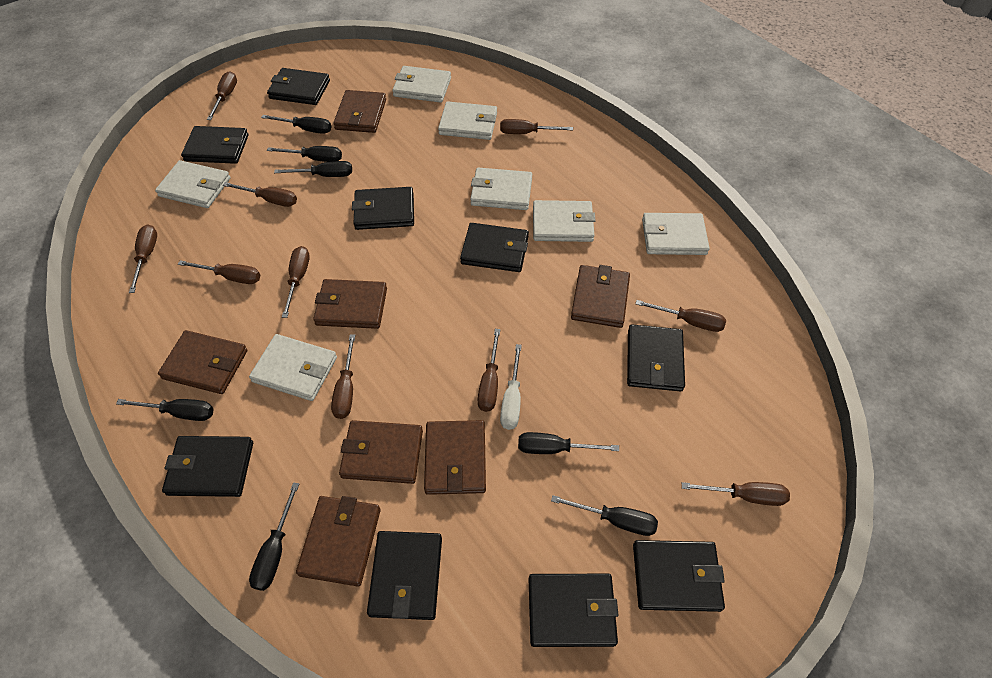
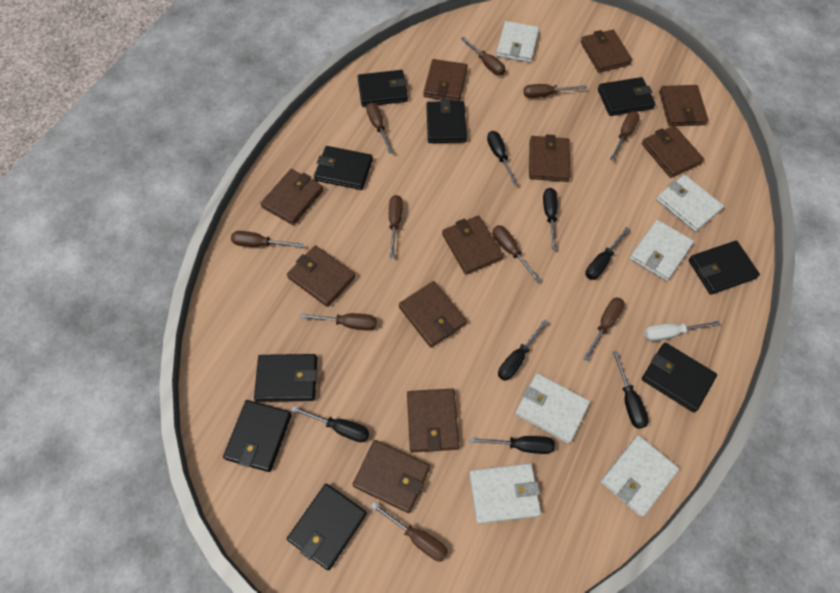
brown wallet: [158,330,247,394] [296,496,381,587] [313,279,387,329] [333,90,386,133] [339,420,423,484] [424,420,486,495] [571,265,630,328] = 7 -> [260,169,324,225] [287,245,356,307] [352,440,430,513] [399,281,467,348] [407,389,459,452] [423,59,468,101] [442,216,503,275] [529,134,570,182] [581,30,632,73] [642,126,704,178] [659,85,708,126] = 11
white wallet: [155,160,231,208] [249,334,337,401] [392,66,451,103] [438,101,497,140] [470,168,532,210] [533,200,596,242] [642,213,710,255] = 7 -> [469,463,541,524] [496,21,539,63] [515,373,590,444] [601,435,679,517] [630,220,694,281] [656,175,724,232] = 6

